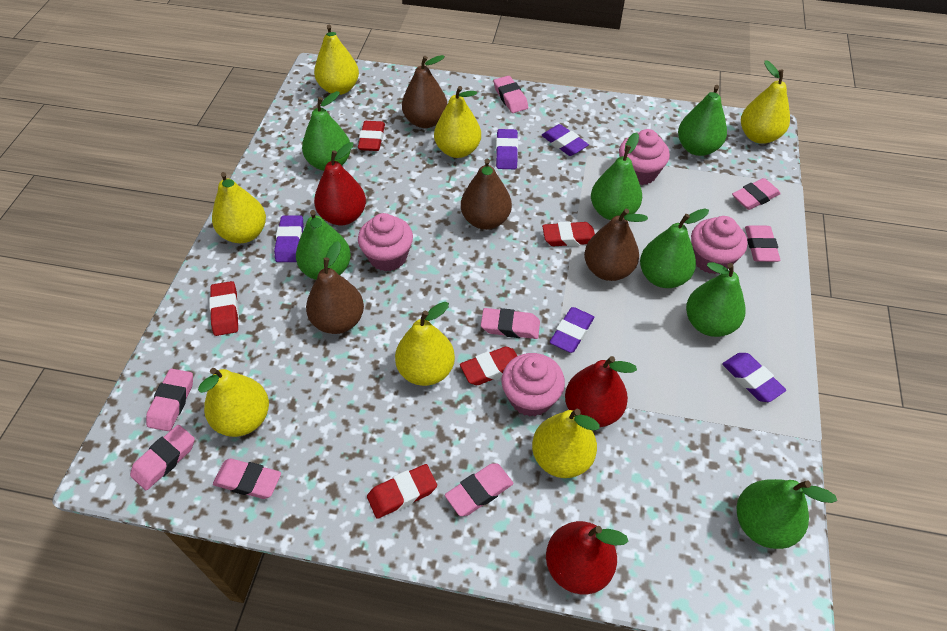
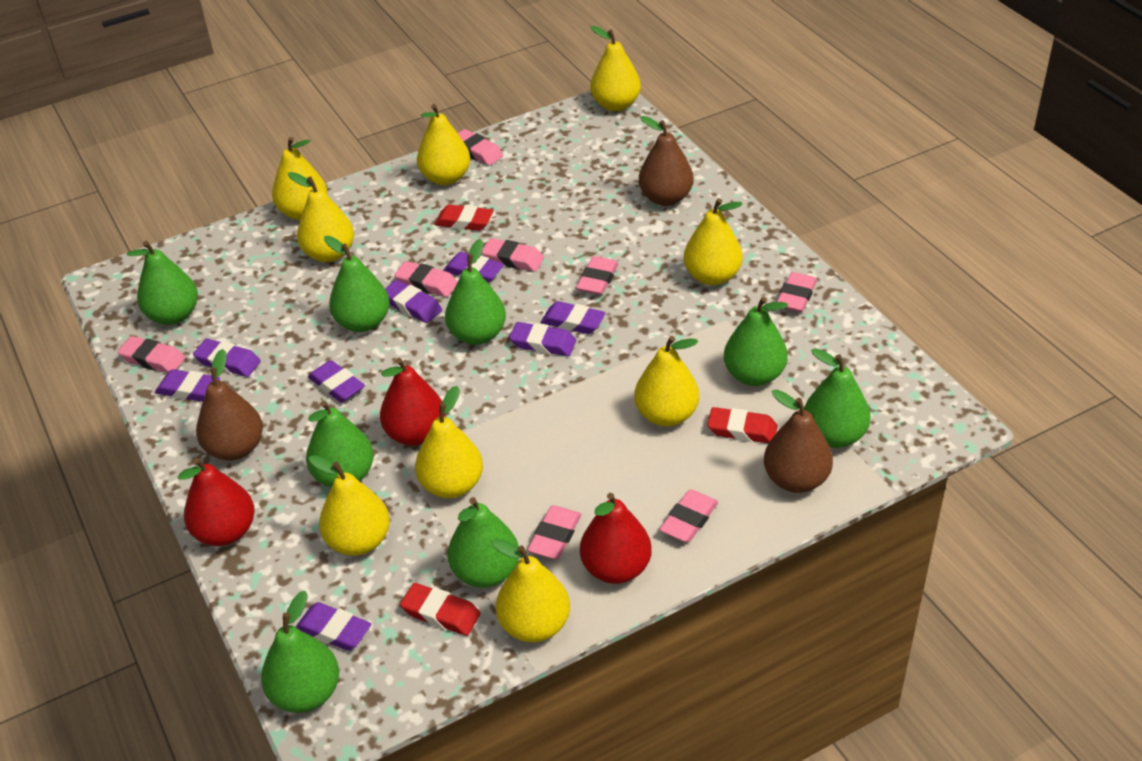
brown pear: [306,241,364,334] [402,55,447,128] [461,159,512,230] [584,209,648,281] = 4 -> [196,349,263,461] [639,116,694,206] [764,389,833,493] = 3
green pear: [296,210,351,280] [302,91,351,171] [591,132,642,220] [640,208,709,288] [678,85,727,156] [686,262,746,337] [737,479,837,549] = 7 -> [127,241,198,325] [261,591,339,713] [306,400,374,488] [324,236,390,332] [445,239,506,345] [448,497,519,588] [724,297,788,386] [804,348,871,448] = 8
pink cupcake: [358,213,413,271] [502,353,565,417] [619,129,670,185] [691,216,747,274] = 4 -> none = 0
purple eraser: [274,215,304,262] [496,129,518,169] [541,124,589,156] [550,307,594,353] [722,353,786,402] = 5 -> [155,369,220,402] [193,339,261,377] [296,602,371,651] [308,360,365,402] [385,280,442,323] [443,252,504,283] [509,322,576,356] [541,301,606,334] = 8
red eraser: [209,281,239,336] [358,121,385,151] [367,464,437,519] [460,347,517,385] [542,221,595,246] = 5 -> [400,583,480,636] [435,204,493,231] [707,407,778,443] = 3
yellow pear: [198,368,269,437] [212,172,266,243] [314,25,359,95] [395,302,455,386] [434,86,481,158] [532,409,600,478] [741,60,790,144] = 7 -> [272,137,327,220] [288,172,354,262] [308,455,390,556] [415,386,483,498] [417,104,470,185] [491,538,570,642] [590,26,641,111] [634,336,699,427] [684,198,743,285] = 9

